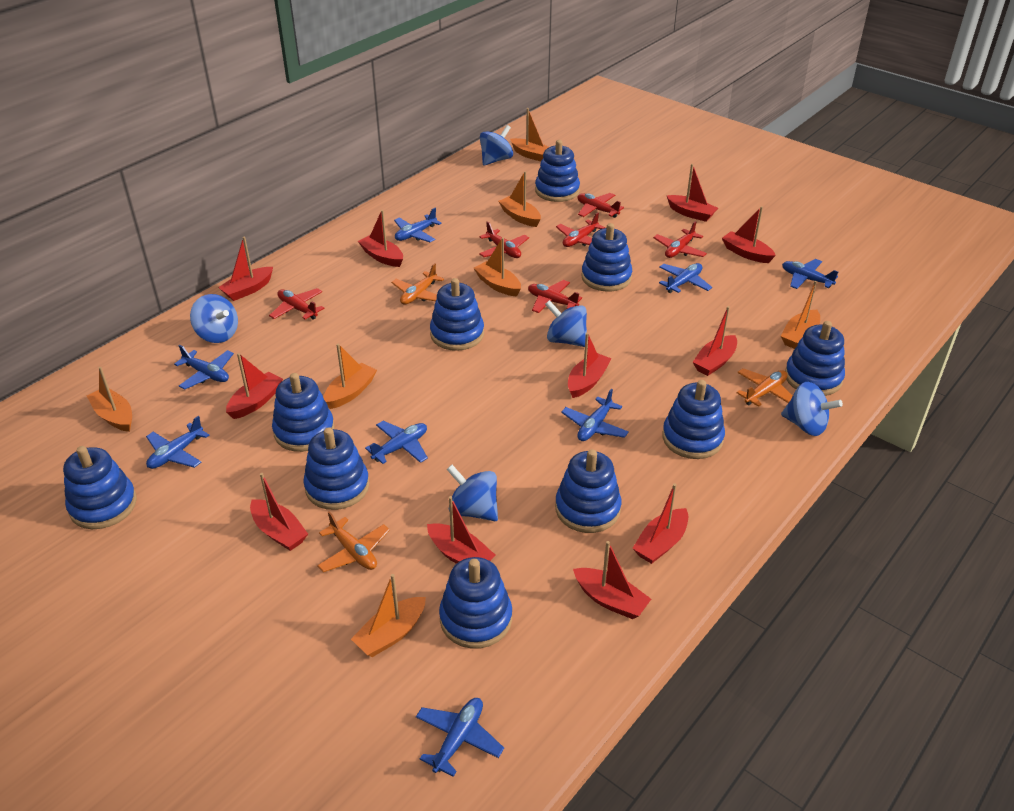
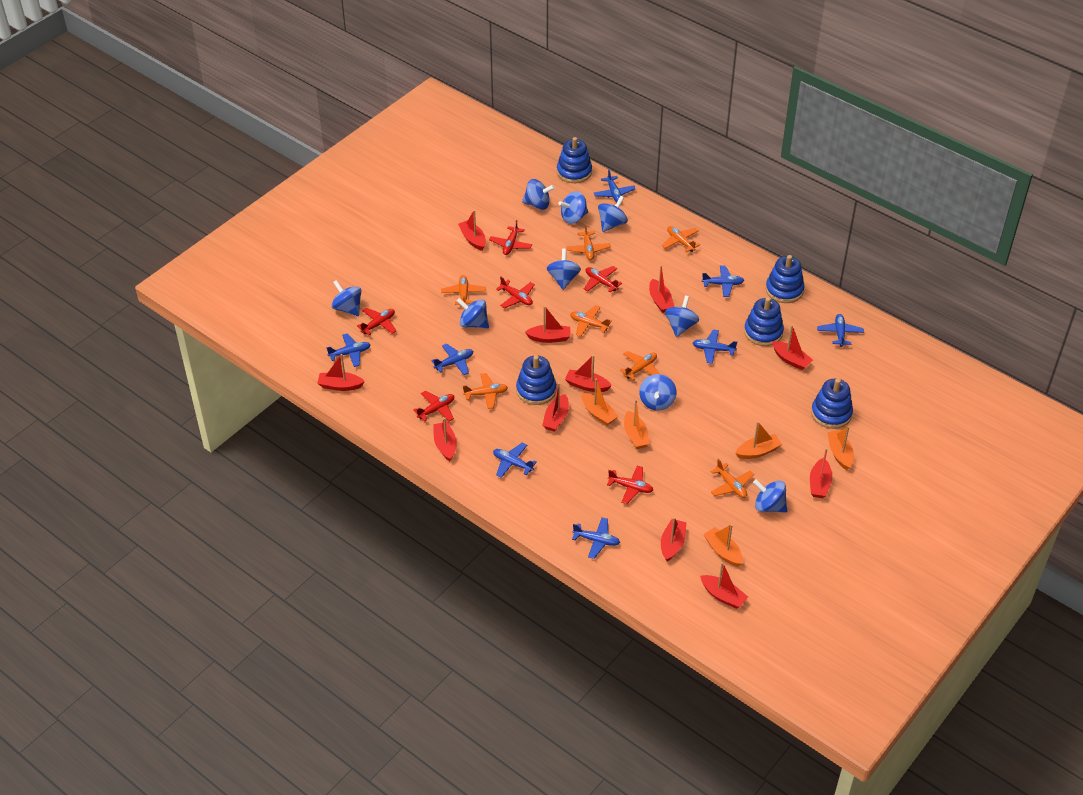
blue spinning top: [190,294,238,343] [447,465,498,521] [480,125,513,166] [545,300,587,347] [781,382,843,436] = 5 -> [331,280,362,316] [457,298,489,329] [522,179,555,210] [547,249,581,290] [558,191,588,224] [598,196,628,232] [639,374,676,411] [665,295,699,337] [753,479,787,513] = 9
blue stacking toy: [63,446,137,529] [272,373,334,452] [303,427,369,510] [430,278,484,351] [439,557,512,649] [535,140,580,202] [555,449,621,533] [581,223,632,292] [662,380,725,459] [785,321,845,396] = 10 -> [516,355,556,405] [557,137,592,183] [744,297,784,346] [766,255,804,303] [811,379,853,429] = 5
orange boat: [87,367,132,432] [323,344,377,409] [351,574,426,657] [474,237,521,296] [498,171,541,227] [510,108,549,161] [781,281,820,349] = 7 -> [581,379,618,426] [624,400,650,449] [703,524,743,567] [736,421,782,459] [827,426,854,470] = 5
orange plane: [317,511,390,572] [391,263,444,305] [737,368,793,407] = 3 -> [441,275,486,305] [463,373,508,409] [566,224,611,260] [570,305,612,336] [620,351,659,380] [662,226,700,252] [710,459,754,498] = 7

